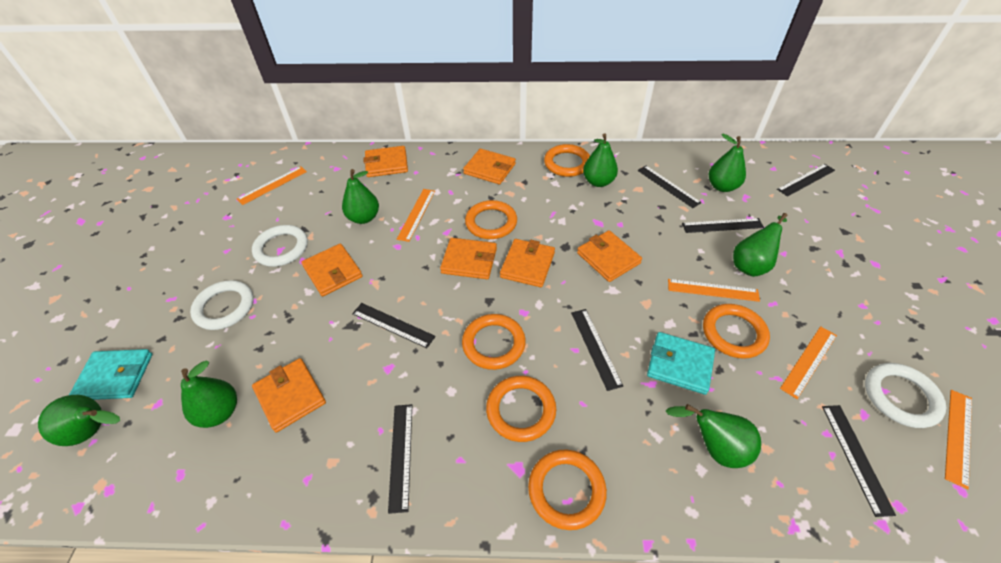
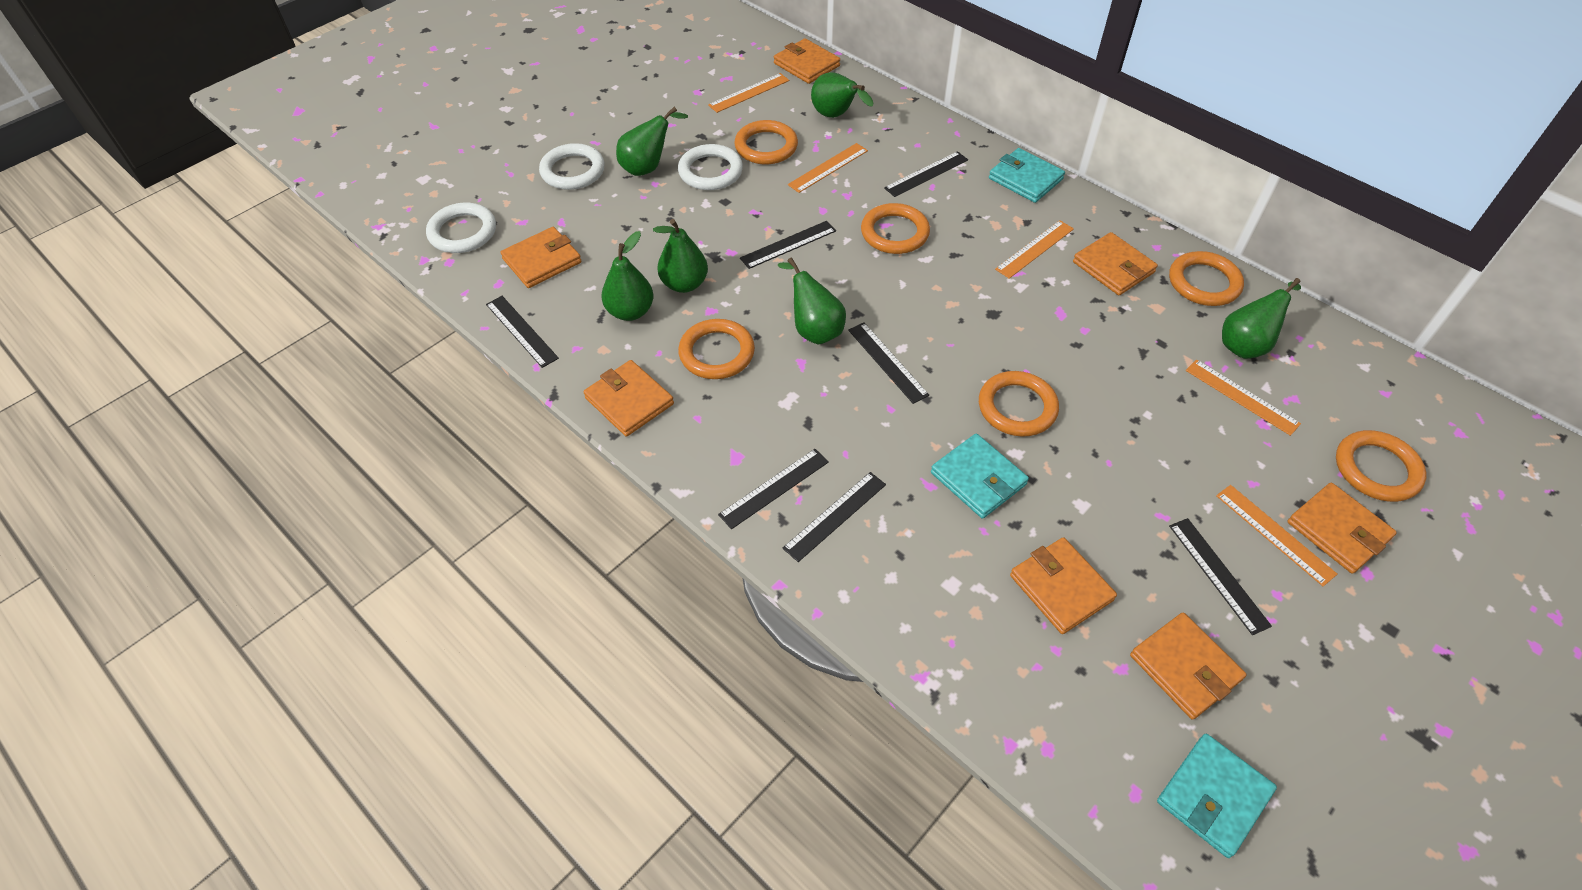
green pear: [38,395,120,446] [181,361,237,428] [342,169,379,224] [583,133,618,187] [666,404,761,468] [709,134,746,192] [733,213,787,277] = 7 -> [601,231,654,321] [616,107,688,176] [653,219,708,293] [778,257,846,345] [811,72,873,118] [1222,278,1301,359] = 6
turquoise wallet: [69,349,152,400] [647,332,715,395] = 2 -> [931,433,1029,519] [989,148,1065,203] [1157,734,1277,858] = 3

